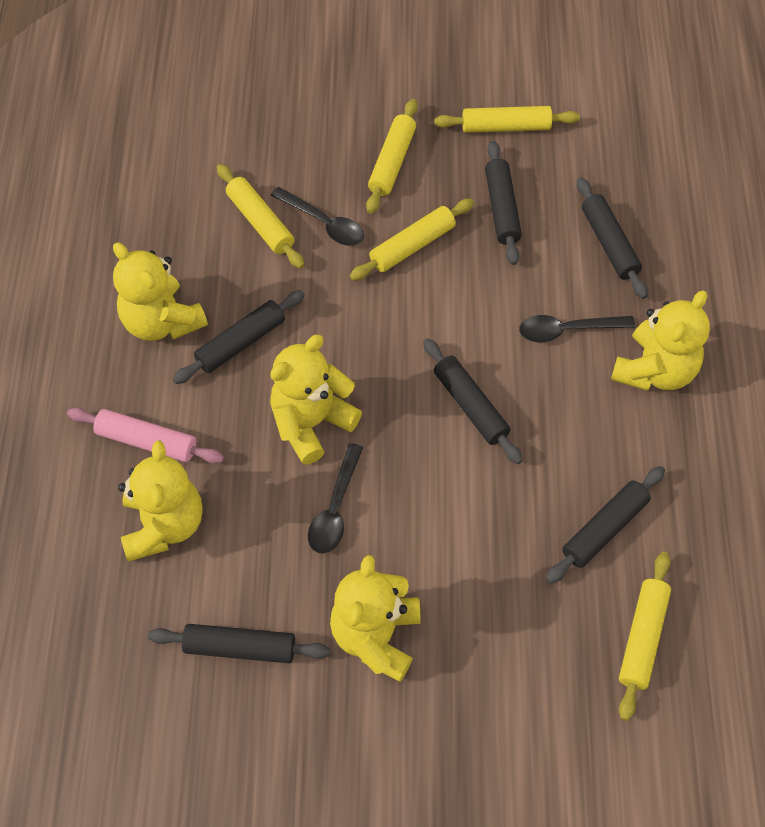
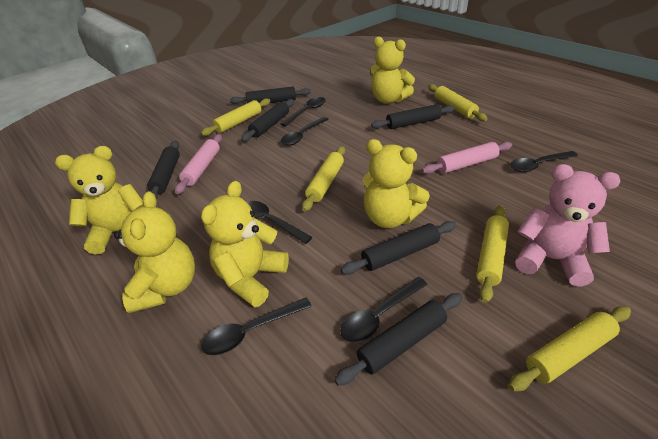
black spoon: [271,187,364,246] [308,443,363,554] [519,315,635,342] = 3 -> [201,297,312,355] [247,201,312,244] [281,97,326,127] [281,117,329,145] [340,277,428,343] [510,151,578,172] = 6
pink rolling pin: [67,408,224,464] = 1 -> [175,134,222,194] [422,142,512,174] = 2
pink teddy bear: none = 0 -> [515,164,620,287] = 1

